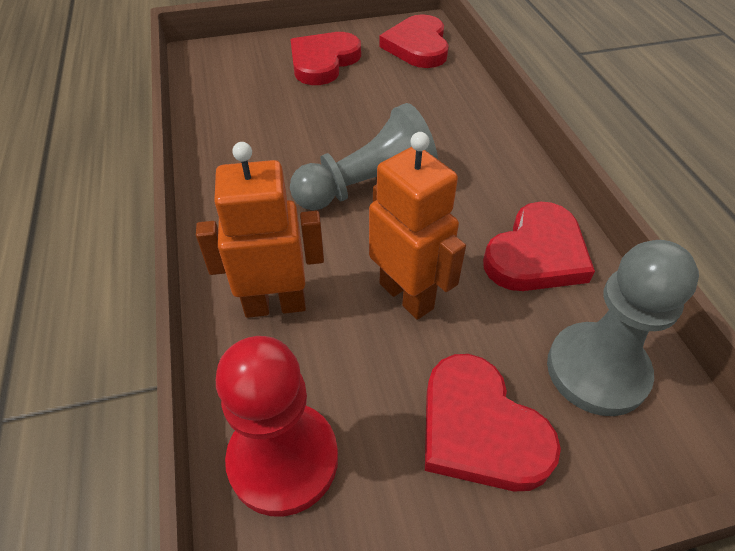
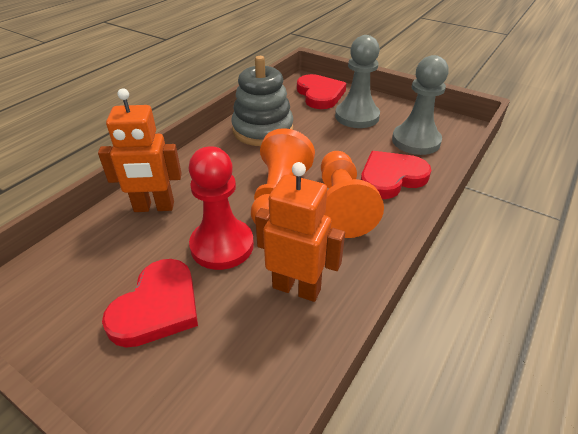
grey stacking toy: none = 0 -> [232,56,293,146] = 1
orange pawn: none = 0 -> [251,128,315,225] [321,151,384,238] = 2
red heart: [290,32,361,85] [379,14,449,68] [425,354,561,491] [483,202,595,291] = 4 -> [102,259,198,348] [297,74,346,109] [361,151,431,199] = 3

